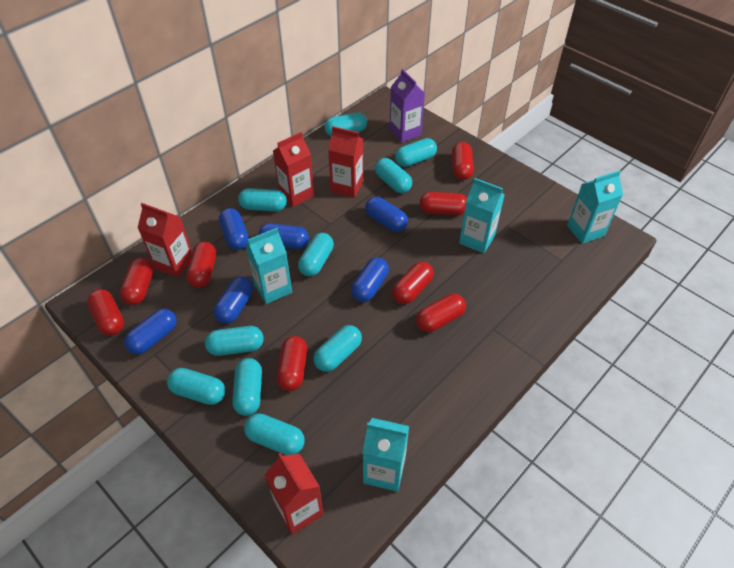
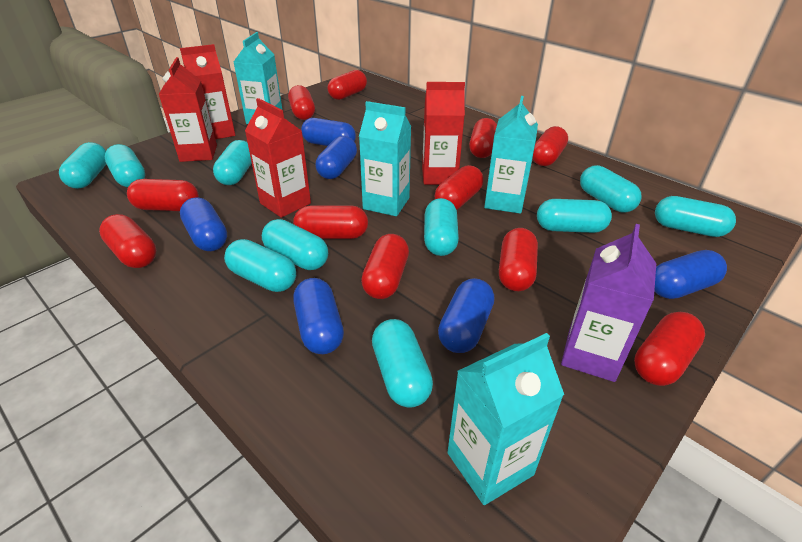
red capsule: [87,289,124,335] [120,258,154,305] [186,242,216,288] [276,336,307,391] [392,261,434,304] [416,293,466,332] [419,192,467,215] [452,142,474,180] = 8 -> [99,214,156,268] [127,179,199,211] [288,85,315,120] [293,205,368,239] [328,70,367,100] [361,234,409,299] [435,165,483,210] [469,118,497,158] [499,228,538,291] [532,126,568,166] [634,312,705,386] = 11

